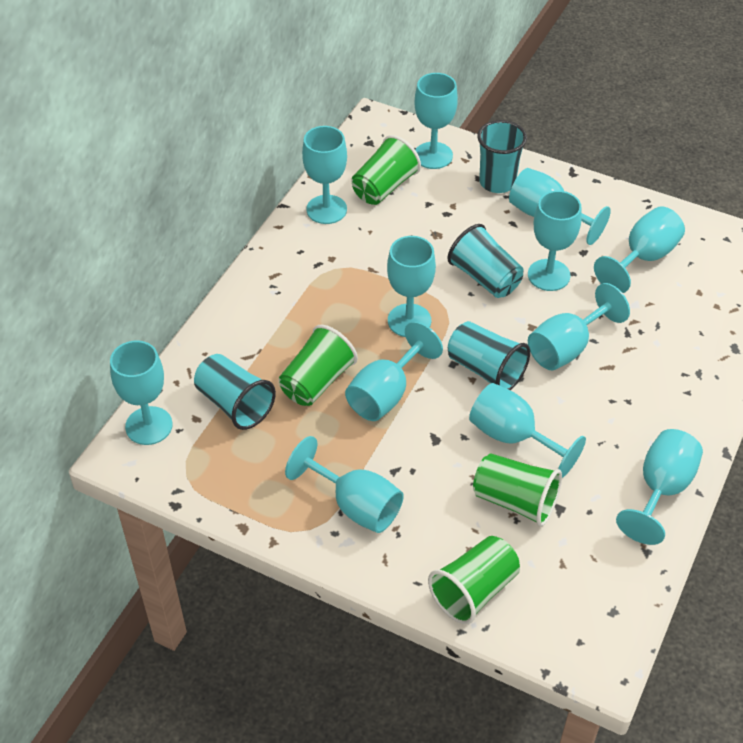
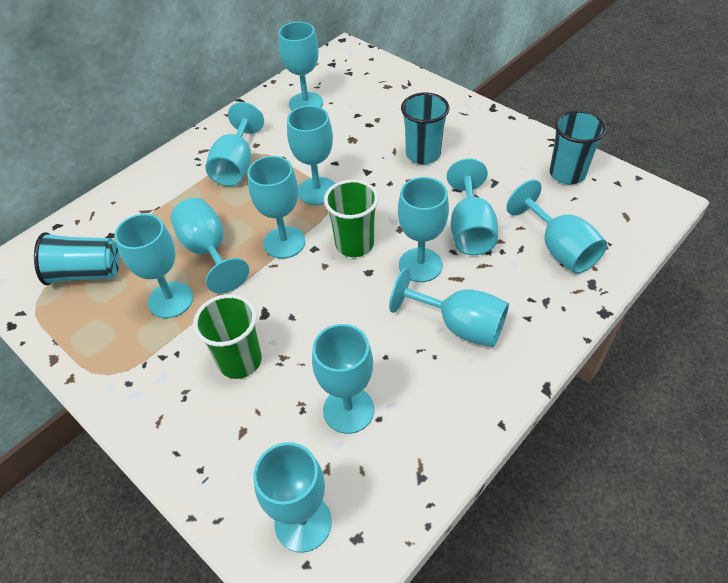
green cup: [279,325,358,406] [351,135,421,205] [428,536,520,624] [473,453,562,527] = 4 -> [193,294,262,379] [324,179,379,257] = 2
turquoise cup: [194,354,276,430] [448,224,524,298] [448,321,530,390] [477,120,527,193] = 4 -> [34,232,119,285] [401,92,449,164] [549,110,607,184] = 3

